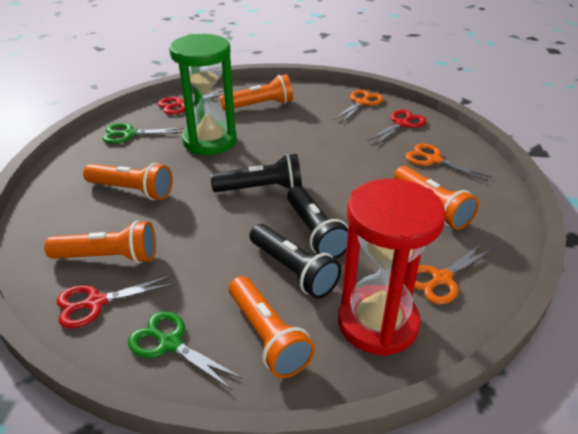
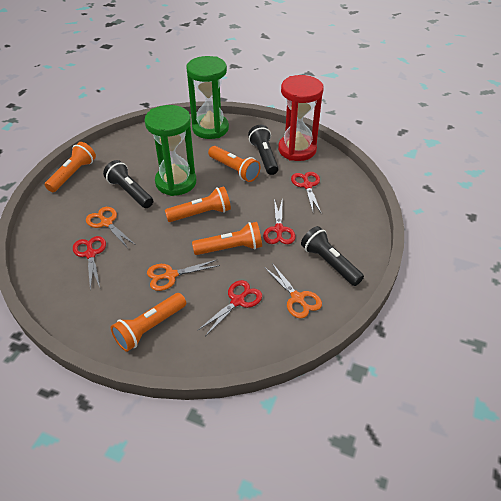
green hourglass: [169,34,237,155] = 1 -> [144,105,196,196] [186,56,229,139] = 2
green scissors: [103,123,184,144] [128,311,243,390] = 2 -> none = 0
red scissors: [57,275,175,328] [158,90,224,115] [367,110,426,145] = 3 -> [73,236,106,289] [198,280,262,335] [263,199,295,244] [291,172,321,213] = 4

